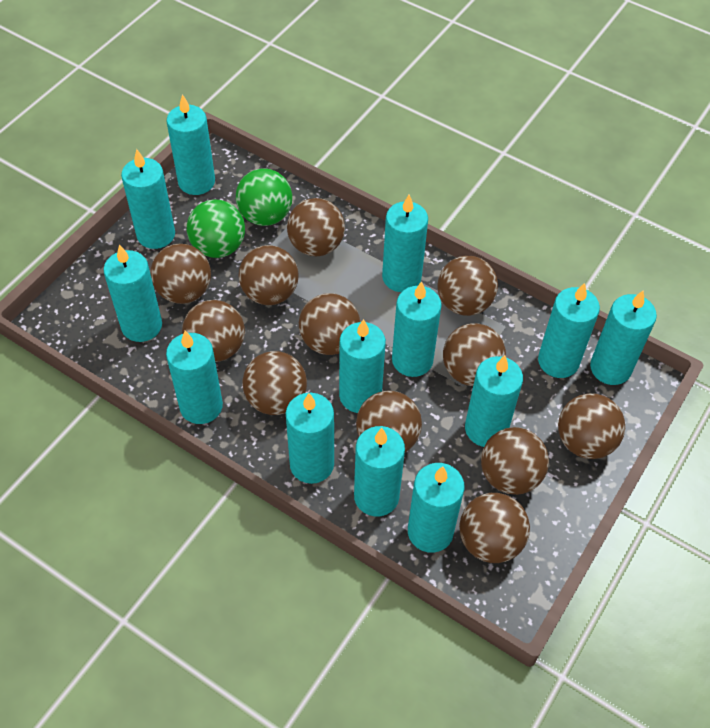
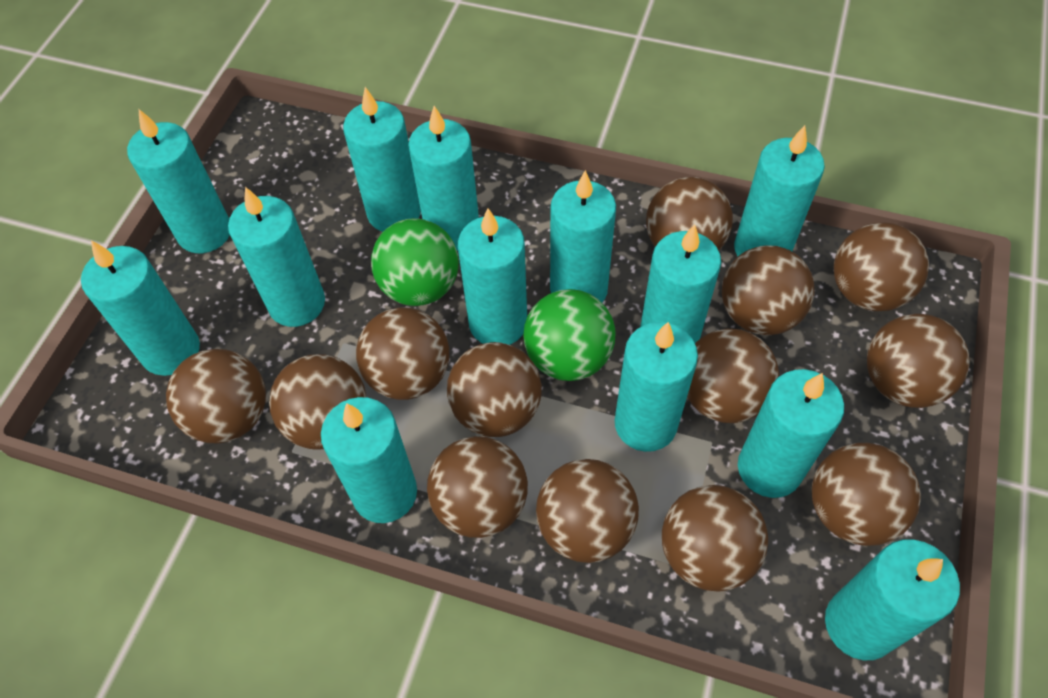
brown ball: [150,244,211,304] [182,300,245,362] [239,245,299,305] [243,351,307,415] [287,198,345,256] [299,293,360,355] [356,391,422,452] [437,256,498,316] [443,323,506,386] [459,493,530,563] [481,427,549,495] [558,393,625,459] = 12 -> [166,349,266,444] [269,354,366,450] [356,308,449,400] [427,436,528,538] [447,342,542,437] [536,459,639,563] [646,177,733,251] [662,485,768,592] [687,329,779,423] [722,246,814,335] [812,443,921,546] [834,223,929,311] [867,314,970,408] = 13

